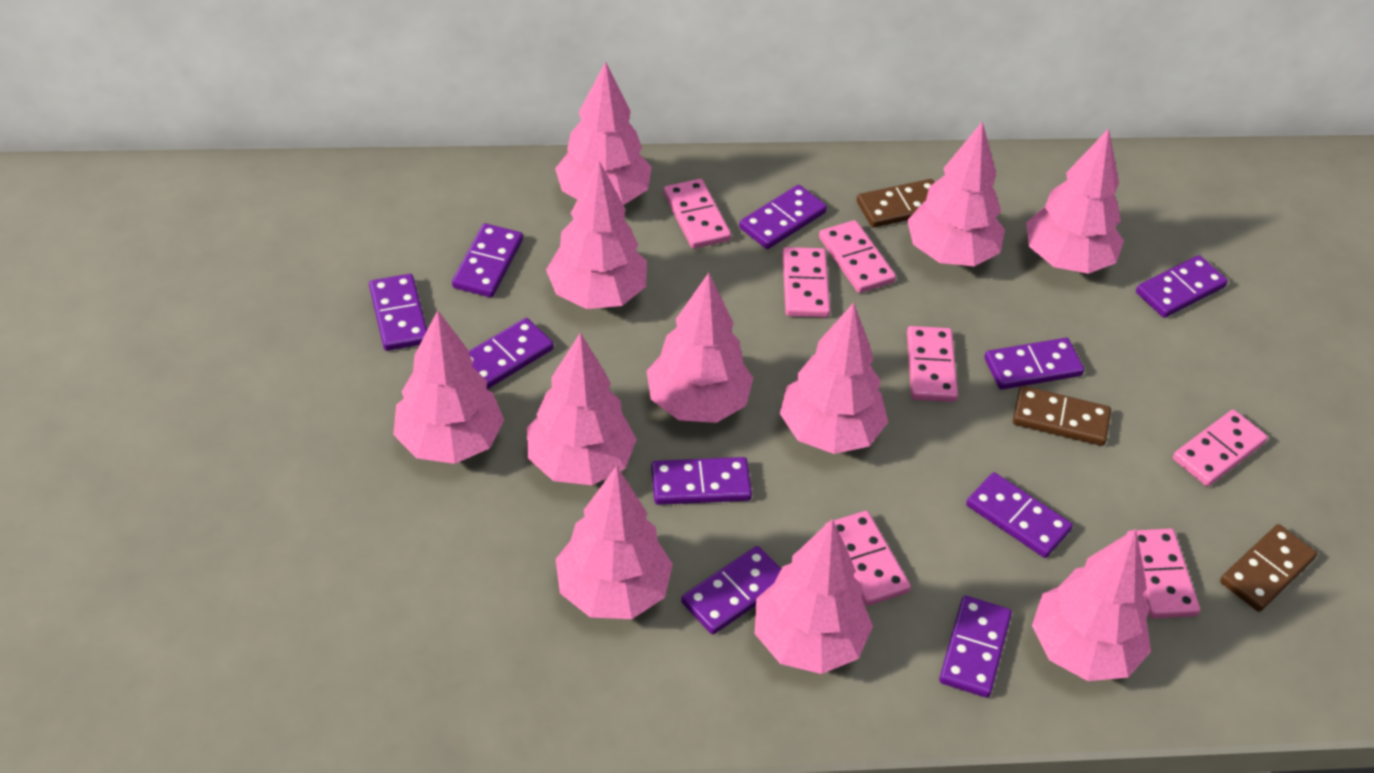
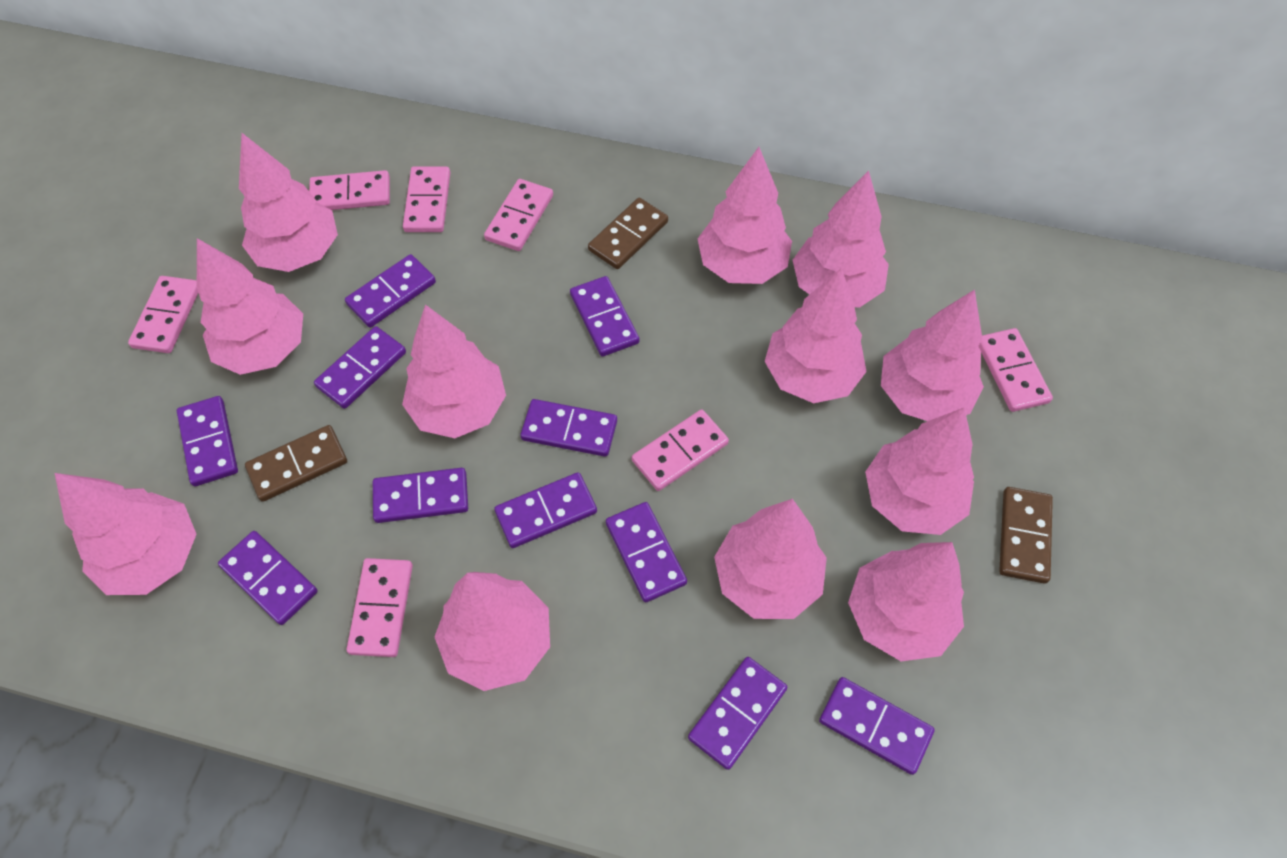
pink tree: [393,310,504,464] [527,332,637,485] [546,161,647,309] [555,62,652,205] [556,466,673,619] [647,273,753,423] [755,519,873,674] [780,302,888,454] [907,121,1005,266] [1026,128,1124,274] [1032,529,1151,681] = 11 -> [55,473,197,595] [197,238,303,375] [239,133,338,272] [402,304,506,438] [434,572,550,691] [698,147,792,284] [714,499,827,619] [765,268,867,403] [793,170,889,308] [848,542,964,661] [865,408,974,535] [881,289,984,421] = 12
purple domino: [369,274,427,351] [452,223,523,298] [468,318,554,389] [651,457,752,505] [681,546,781,634] [739,185,827,249] [939,596,1012,698] [966,472,1073,558] [984,338,1084,389] [1136,255,1228,318] = 10 -> [177,396,238,486] [218,531,317,625] [314,326,406,409] [345,254,436,328] [373,468,468,523] [494,472,597,548] [521,399,617,457] [570,276,640,357] [606,502,687,603] [688,657,788,770] [819,677,935,775] = 11

